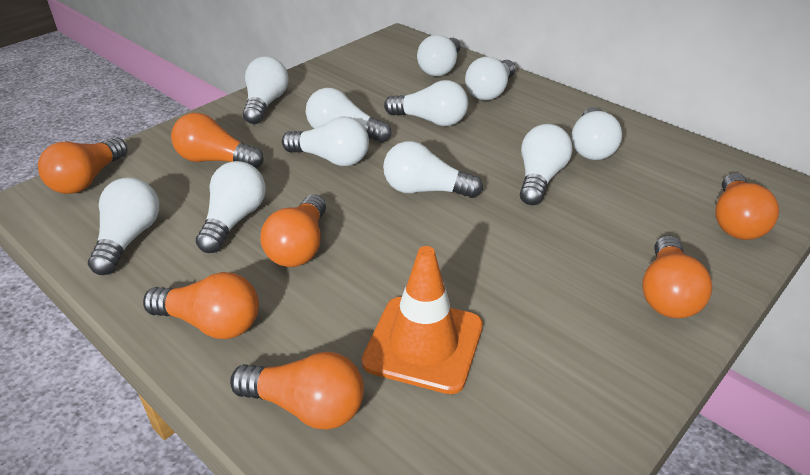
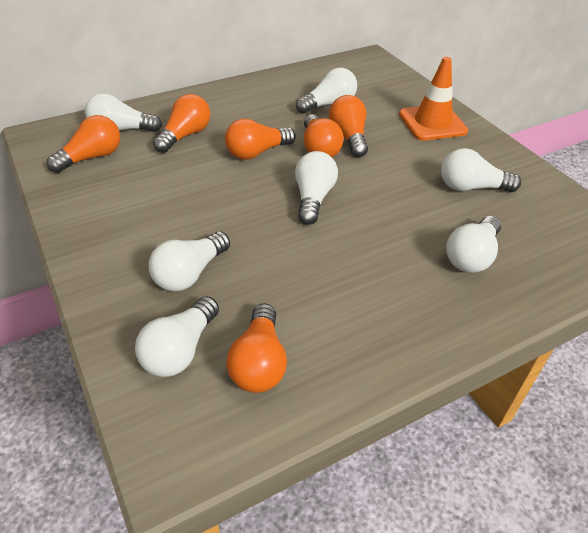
orange light bulb: [38,137,127,194] [143,272,259,339] [171,113,264,168] [230,352,364,430] [260,194,326,267] [642,236,712,318] [715,173,779,240] = 7 -> [47,115,120,173] [153,94,210,153] [225,118,296,160] [226,303,287,393] [304,114,344,157] [329,95,368,157] = 6
white light bulb: [88,177,159,275] [196,161,266,253] [243,56,289,124] [282,116,369,166] [306,88,391,142] [383,141,483,198] [384,80,468,126] [417,35,461,76] [465,56,515,100] [520,124,573,205] [572,107,622,160] = 11 -> [85,93,162,132] [135,296,219,377] [149,232,230,291] [295,151,338,225] [296,68,357,114] [441,148,521,192] [446,216,501,273] = 7

